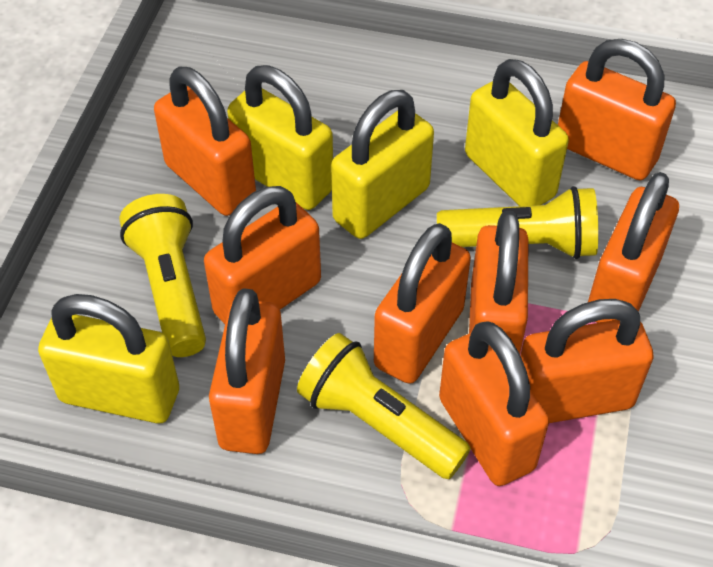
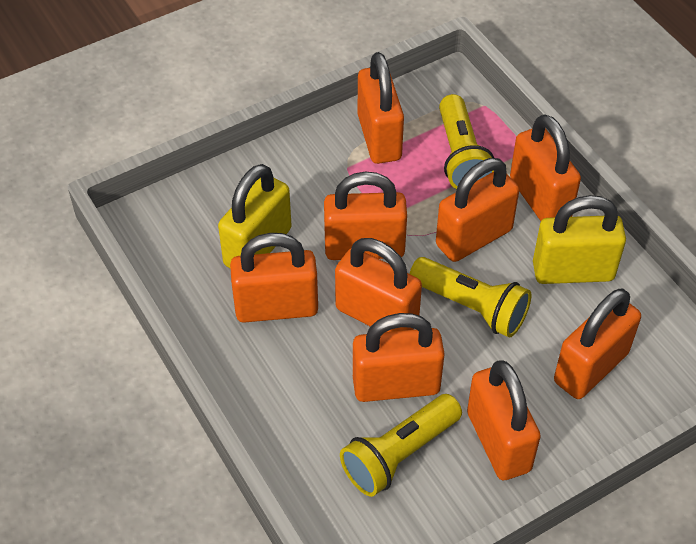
yellow padlock: [38,294,179,423] [227,65,333,210] [331,90,434,239] [465,59,569,206] = 4 -> [218,164,292,268] [533,195,626,284] = 2

